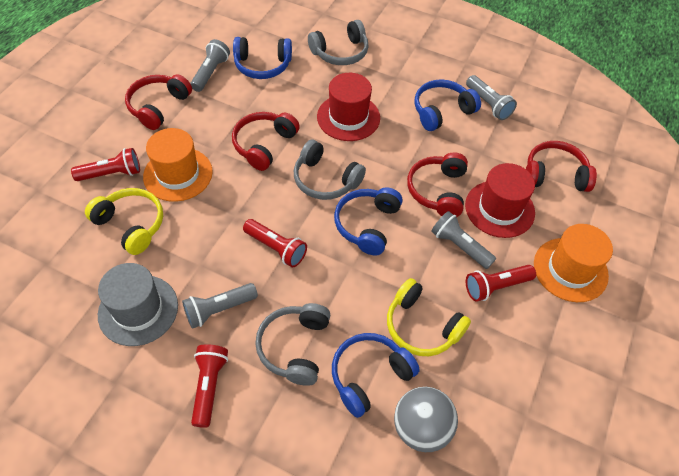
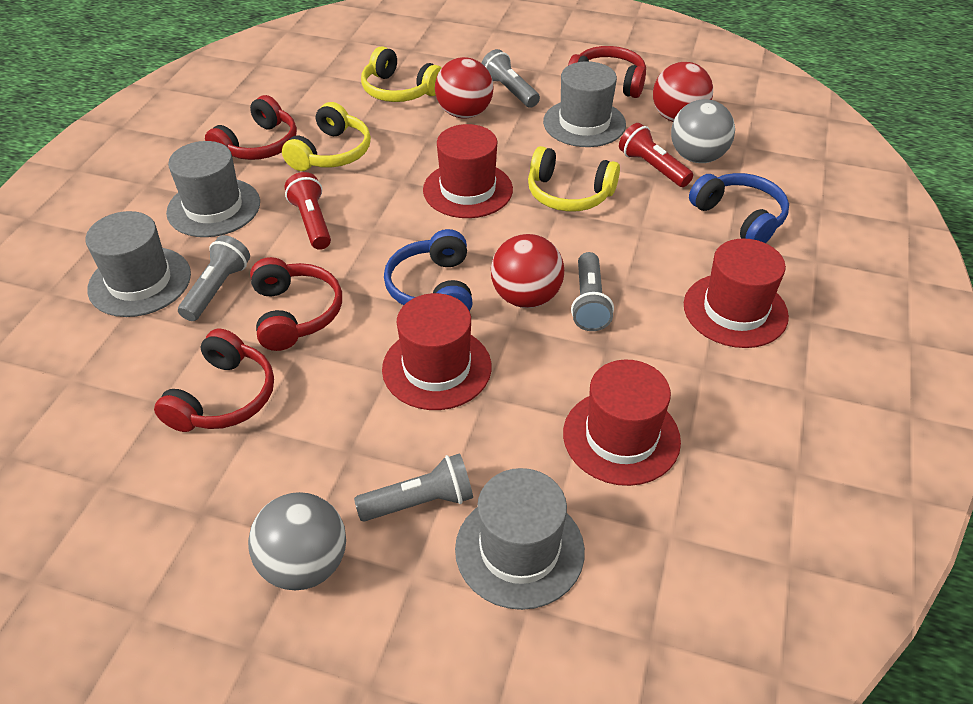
blue headphones: [233,37,292,79] [332,333,420,418] [334,187,403,256] [414,79,481,131] = 4 -> [384,229,472,311] [689,173,789,243] = 2
grey ball: [394,387,458,452] = 1 -> [248,492,346,590] [671,99,735,163] = 2
grey hat: [98,263,178,346] = 1 -> [86,211,191,317] [166,141,260,237] [455,468,585,610] [543,61,626,147] = 4
grey headphones: [255,303,330,386] [294,139,366,200] [308,20,369,65] = 3 -> none = 0
orange hat: [143,128,213,202] [534,224,613,302] = 2 -> none = 0
red ball: none = 0 -> [435,57,494,119] [491,234,564,308] [653,62,713,122] = 3
red flashlight: [71,148,140,181] [191,344,228,428] [243,219,307,267] [466,265,536,302] = 4 -> [285,172,331,250] [619,123,693,187] = 2
red hat: [317,73,380,141] [465,163,535,238] = 2 -> [382,293,492,410] [423,124,513,218] [563,359,681,486] [684,238,789,348] = 4
yellow headphones: [85,188,163,255] [387,278,471,356] = 2 -> [282,102,371,171] [361,46,441,102] [528,146,620,212] = 3

